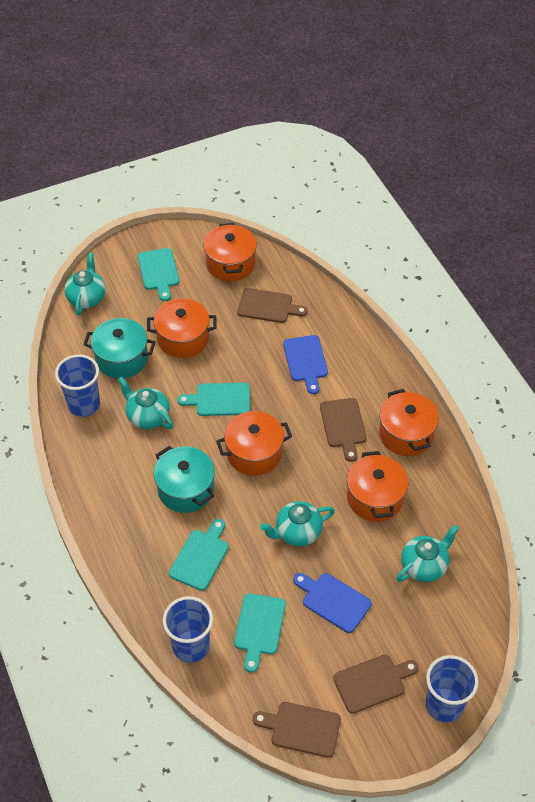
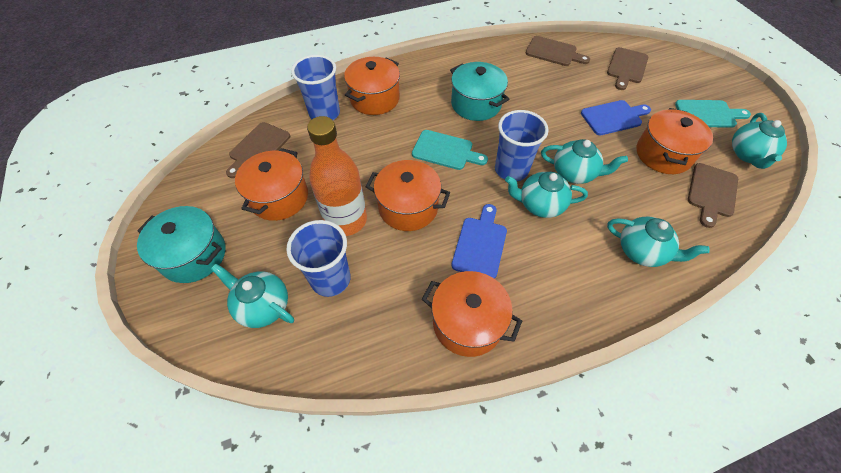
orange bottle: none = 0 -> [307,116,367,236] = 1
turquoise cutting board: [138,248,179,301] [169,519,229,591] [177,383,250,416] [234,593,286,673] = 4 -> [412,130,488,170] [675,100,751,128] = 2
turquoise teapot: [64,253,106,315] [118,377,174,429] [260,501,335,546] [396,525,459,582] = 4 -> [211,264,294,328] [505,172,588,218] [541,139,628,184] [607,216,710,267] [732,113,787,169] = 5

